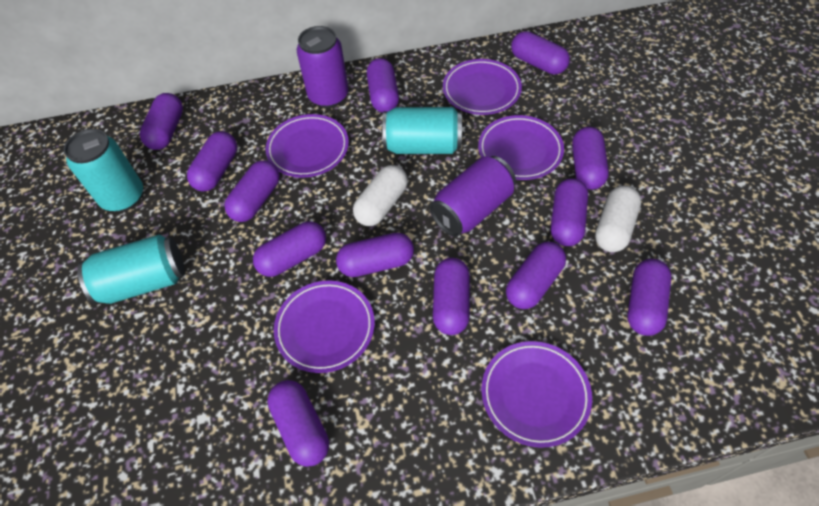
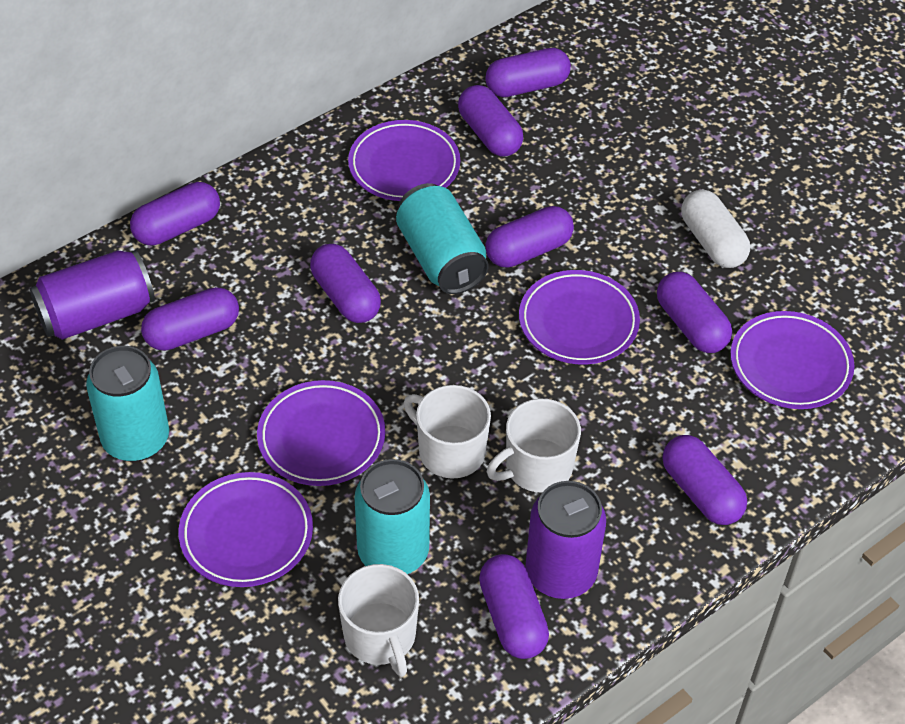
purple capsule: [140,93,183,150] [187,131,237,192] [224,160,280,222] [253,221,326,277] [267,380,329,467] [336,233,414,277] [367,58,399,113] [433,258,470,335] [506,242,566,309] [511,31,570,75] [551,178,588,246] [572,127,609,190] [627,259,671,336] = 13 -> [130,182,220,245] [141,287,239,351] [310,244,381,323] [458,85,523,157] [479,554,549,659] [485,48,571,97] [485,206,574,267] [657,272,732,353] [663,435,747,525] = 9
white capsule: [353,165,408,226] [595,186,641,252] = 2 -> [681,190,750,268] = 1
white mug: none = 0 -> [338,564,419,677] [404,385,491,479] [487,399,581,492] = 3

